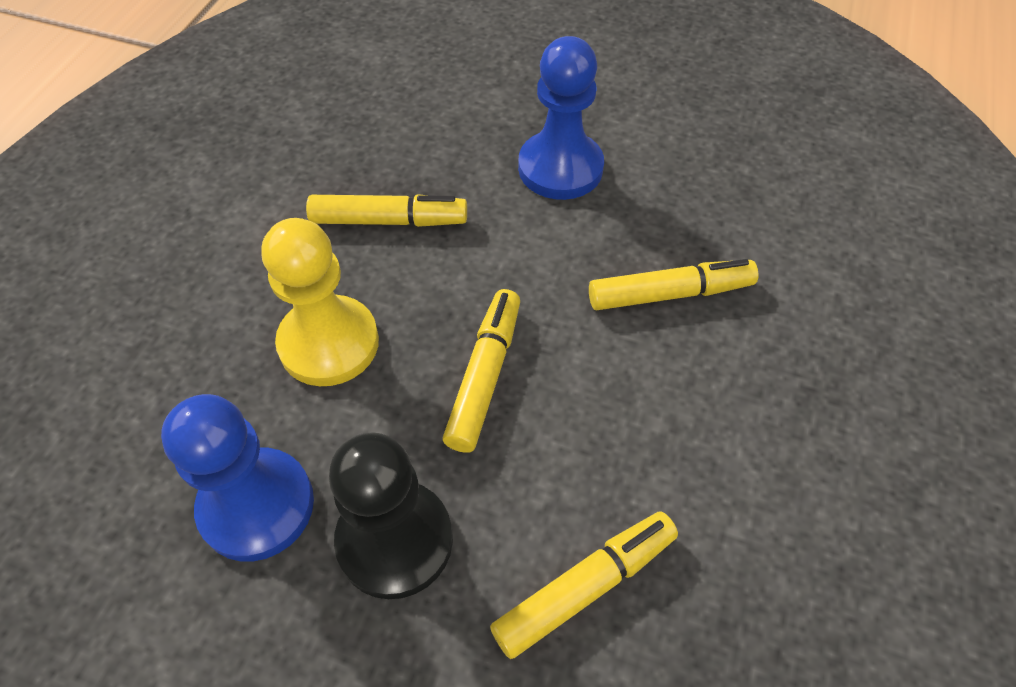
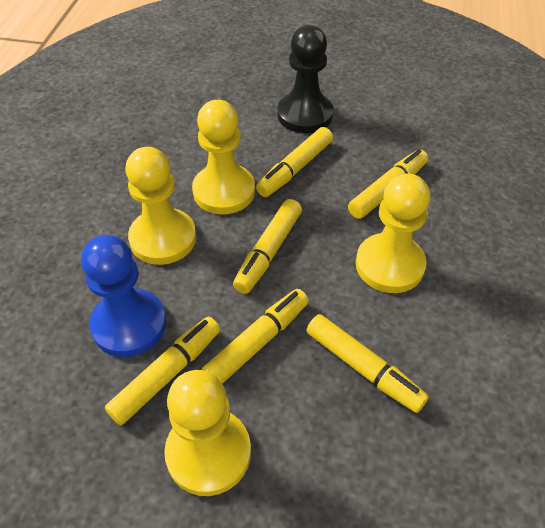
blue pawn: [161,394,314,561] [518,36,604,200] = 2 -> [81,235,166,357] = 1
yellow marker: [306,194,467,227] [442,289,520,453] [490,511,678,659] [589,259,758,310] = 4 -> [105,317,220,425] [202,289,309,384] [233,199,302,294] [256,127,333,197] [306,314,429,413] [348,149,428,219] = 6
yellow pawn: [262,218,379,386] = 1 -> [125,147,196,265] [164,370,251,496] [192,100,255,214] [356,174,430,293] = 4

